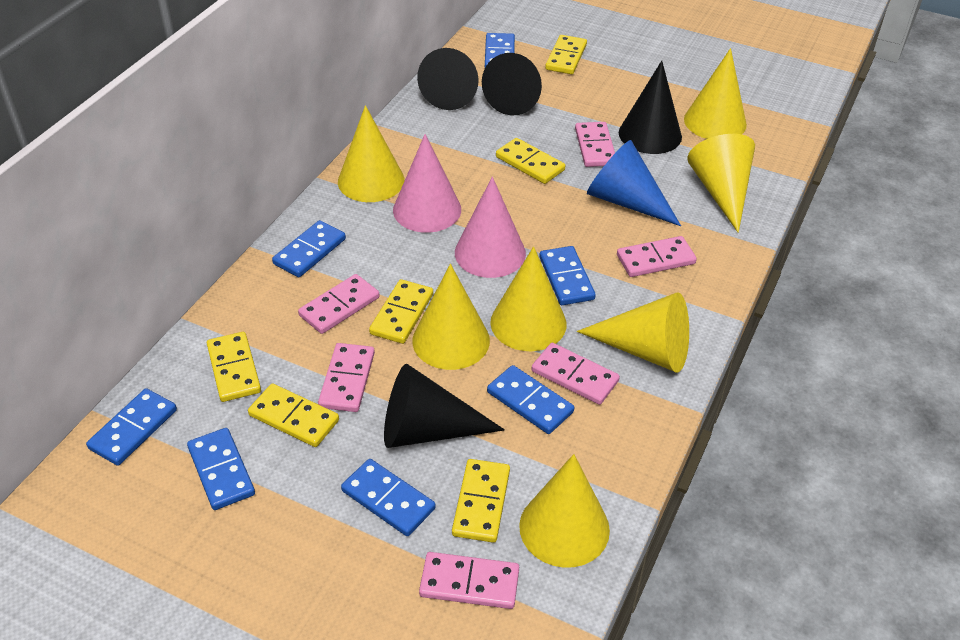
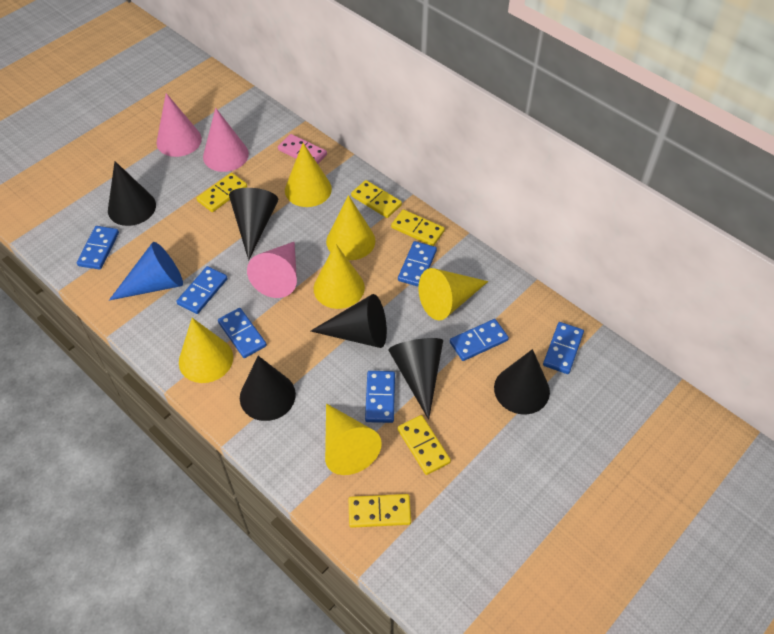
black cone: [384,364,505,448] [417,48,479,110] [482,53,542,115] [619,61,682,154] = 4 -> [108,161,156,226] [229,188,278,260] [240,356,296,421] [311,294,387,348] [388,338,443,420] [494,349,550,414] = 6
pink cone: [393,134,461,233] [455,177,526,278] = 2 -> [157,93,202,157] [203,108,249,172] [247,242,297,298] = 3
pink domino: [298,274,380,334] [318,343,375,412] [419,552,519,609] [532,343,620,405] [575,122,615,167] [617,236,697,277] = 6 -> [278,134,327,164] = 1
yellow cone: [338,105,404,202] [412,264,490,370] [490,246,567,351] [519,454,610,568] [577,292,689,373] [684,48,747,139] [687,134,755,233] = 7 -> [179,318,233,383] [285,143,332,207] [314,243,365,309] [325,403,382,475] [326,195,375,260] [418,268,488,320] = 6
yellow domino: [207,332,261,402] [248,384,339,447] [369,279,433,344] [452,459,510,543] [496,138,565,184] [545,35,587,74] = 6 -> [197,173,247,212] [349,494,411,528] [351,180,402,218] [391,209,445,246] [398,415,451,475] = 5

